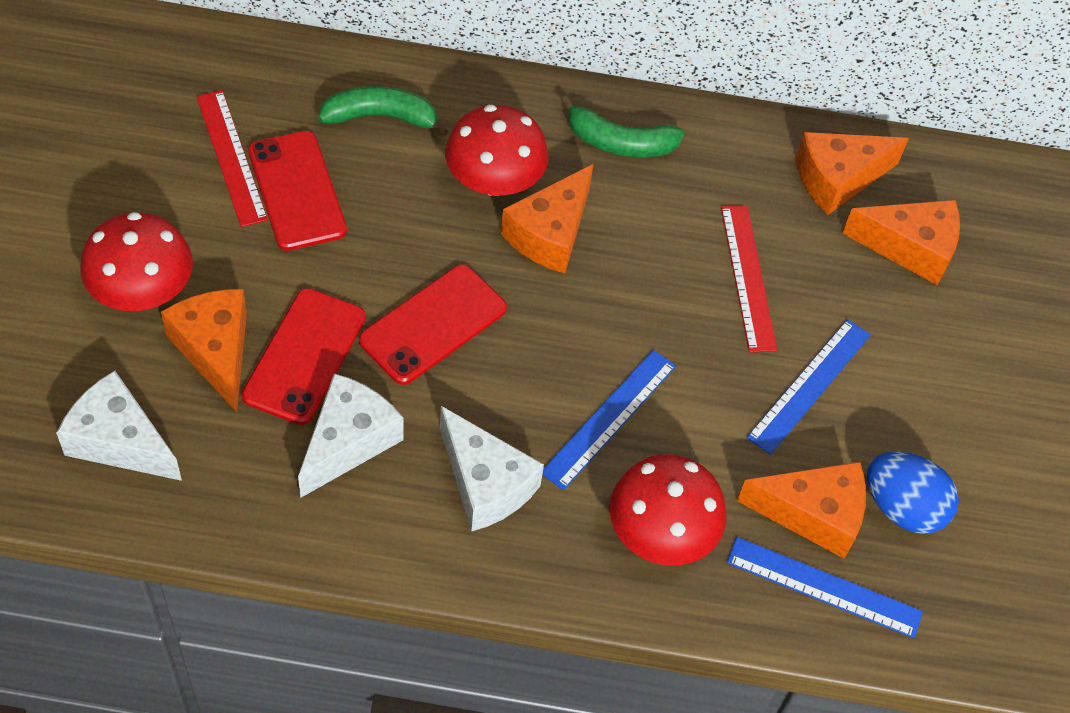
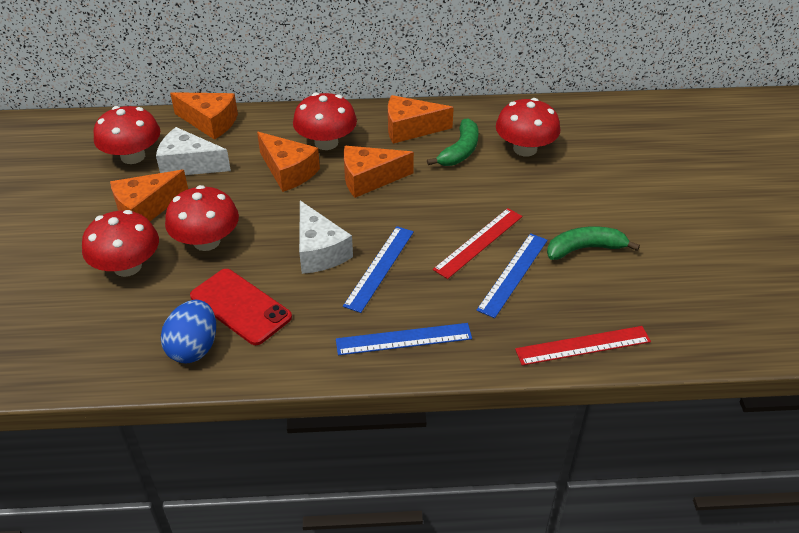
red mushroom: [80,212,193,311] [445,105,548,196] [609,454,727,566] = 3 -> [82,210,159,277] [94,106,160,164] [165,185,239,251] [293,93,357,150] [496,98,560,156] = 5
red phone: [242,288,366,425] [248,131,347,251] [359,264,507,385] = 3 -> [190,269,292,345] = 1
white cheese: [56,371,182,481] [298,373,403,498] [440,406,544,532] = 3 -> [156,127,231,175] [299,200,353,274] = 2

